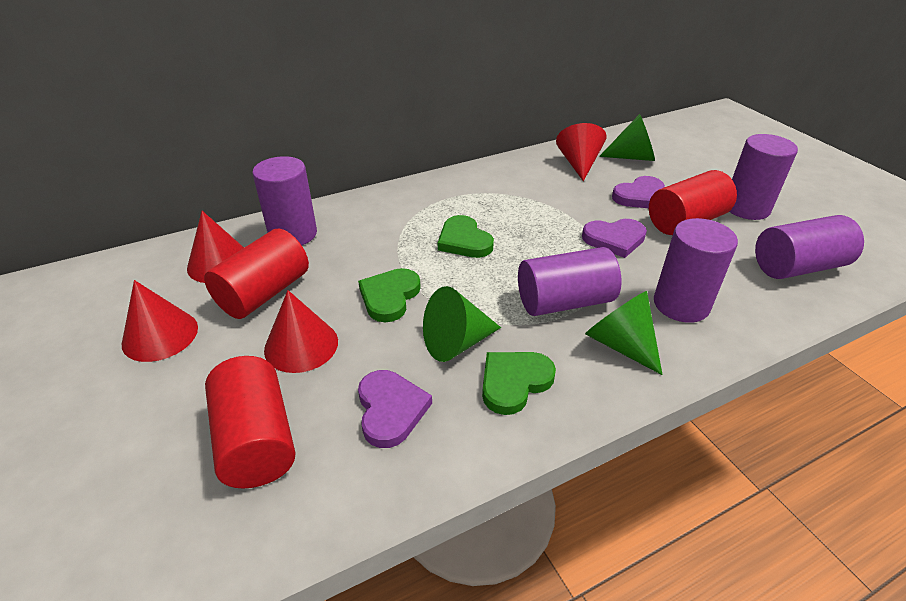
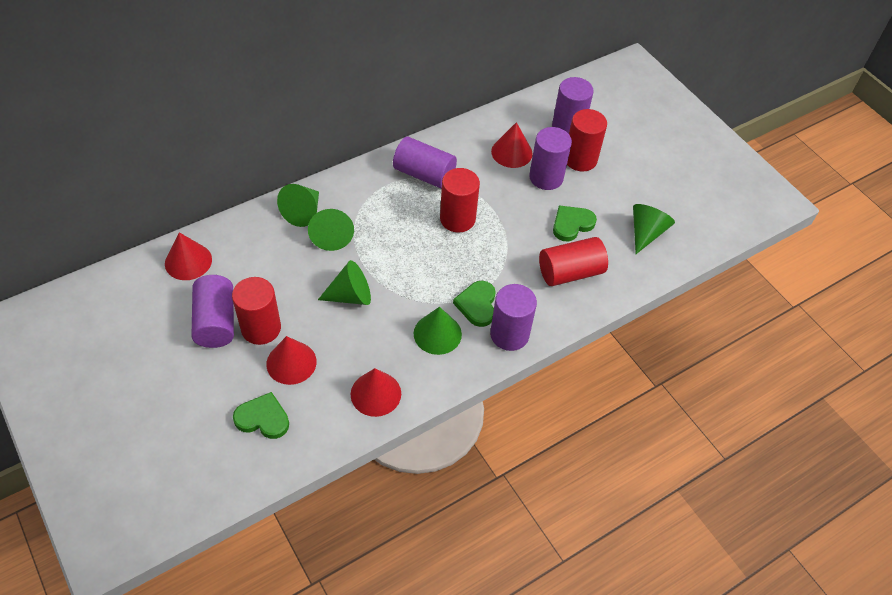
green cone: [423,286,501,362] [585,291,663,375] [599,114,655,161] = 3 -> [277,184,319,227] [308,209,354,251] [318,260,371,305] [414,307,462,355] [633,204,675,254] = 5
purple heart: [358,370,432,448] [582,219,647,258] [612,176,665,208] = 3 -> none = 0
red cylinder: [204,228,309,319] [205,356,296,489] [649,170,737,235] = 3 -> [232,277,281,345] [440,168,480,233] [539,237,608,286] [567,109,607,172] = 4

